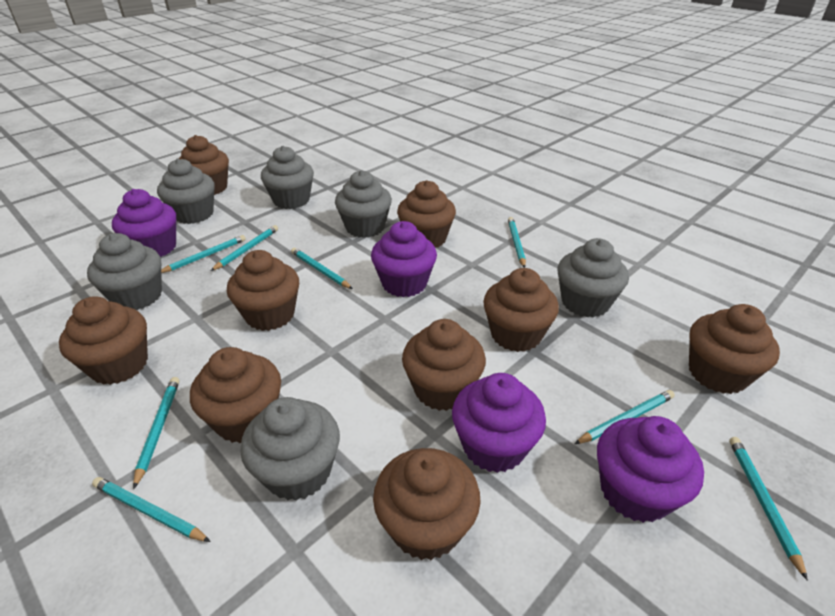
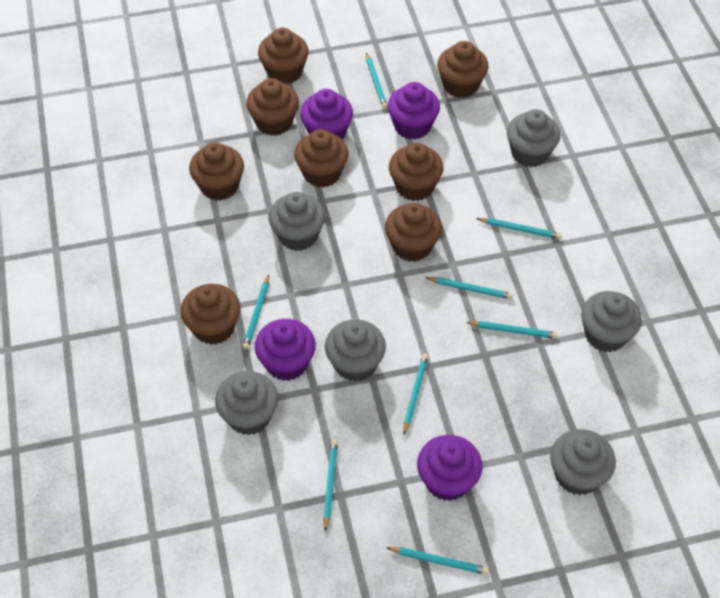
brown cupcake: [59,296,148,385] [179,135,229,195] [190,347,281,443] [227,250,299,331] [373,448,481,560] [397,180,456,248] [402,319,486,411] [483,268,559,352] [689,304,780,394] = 9 -> [181,284,241,345] [189,142,244,201] [246,78,299,136] [258,28,309,84] [294,129,349,188] [385,202,442,262] [389,143,443,201] [437,41,488,98] = 8

